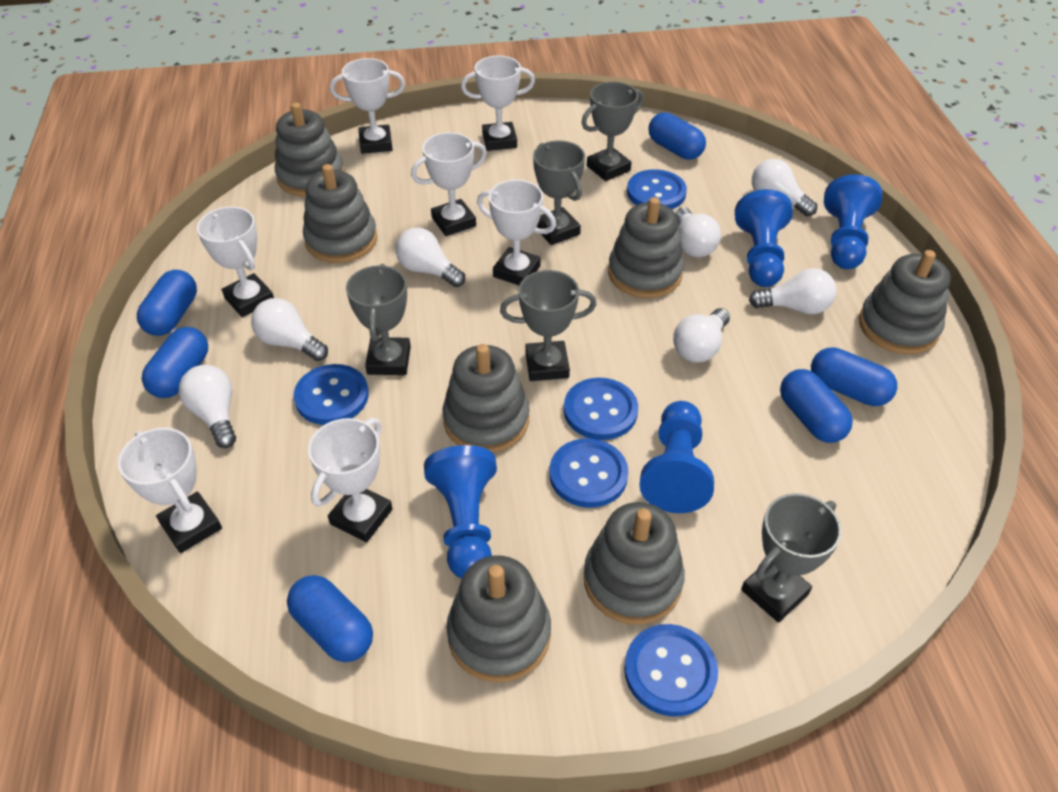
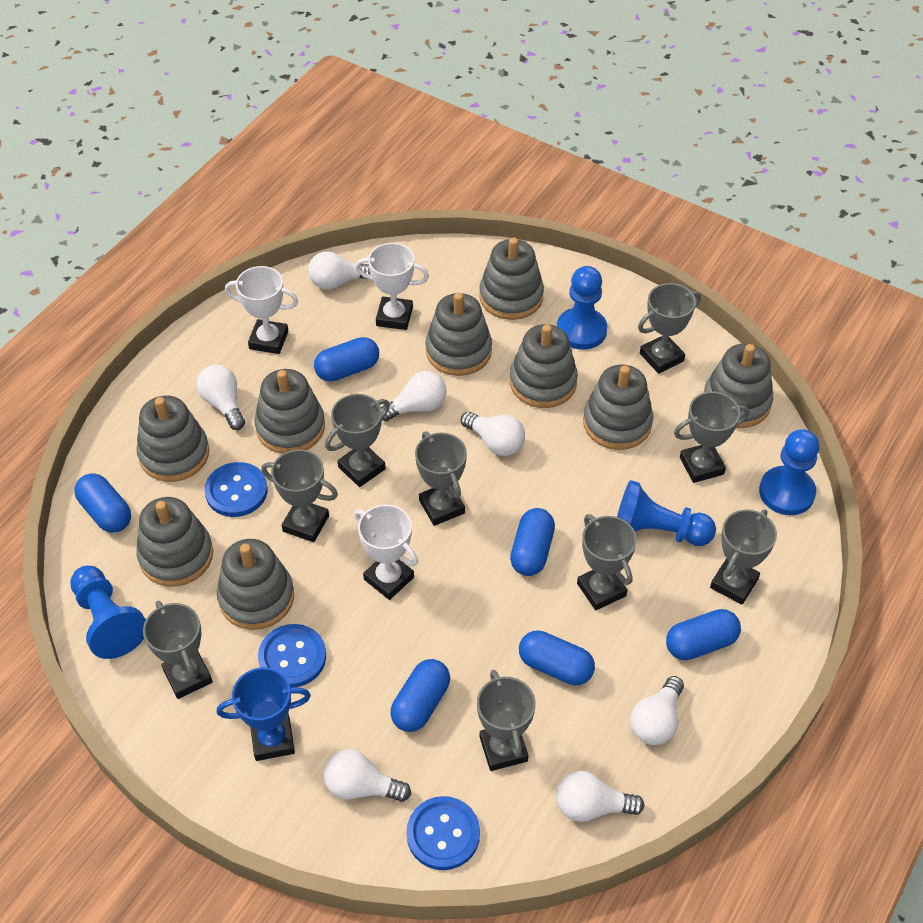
blue button: [294,364,369,425] [549,438,628,508] [564,378,638,440] [624,624,718,716] [627,169,687,209] = 5 -> [204,462,268,517] [258,624,326,688] [406,796,480,870] = 3
blue trophy: none = 0 -> [217,667,311,761] = 1
grey stacking toy: [275,102,344,197] [303,164,377,263] [442,344,530,453] [446,555,551,682] [584,502,685,624] [608,197,684,298] [859,250,951,354] = 7 -> [136,396,209,482] [136,497,213,587] [217,539,294,630] [254,369,325,454] [426,293,492,376] [479,238,544,320] [510,324,578,408] [583,364,653,450] [703,344,773,428] = 9
grey trophy: [346,264,411,375] [500,270,597,381] [533,141,585,245] [581,82,644,181] [741,493,842,623] = 5 -> [143,601,213,699] [261,449,338,542] [325,394,390,487] [415,431,467,526] [477,670,536,771] [577,514,637,610] [638,283,701,374] [674,392,749,483] [710,510,777,605] = 9
white trophy: [118,428,222,553] [197,206,274,317] [308,418,393,542] [330,58,405,154] [411,132,487,236] [461,56,535,151] [477,180,556,285] = 7 -> [225,266,298,354] [354,504,418,600] [355,243,429,330] = 3

